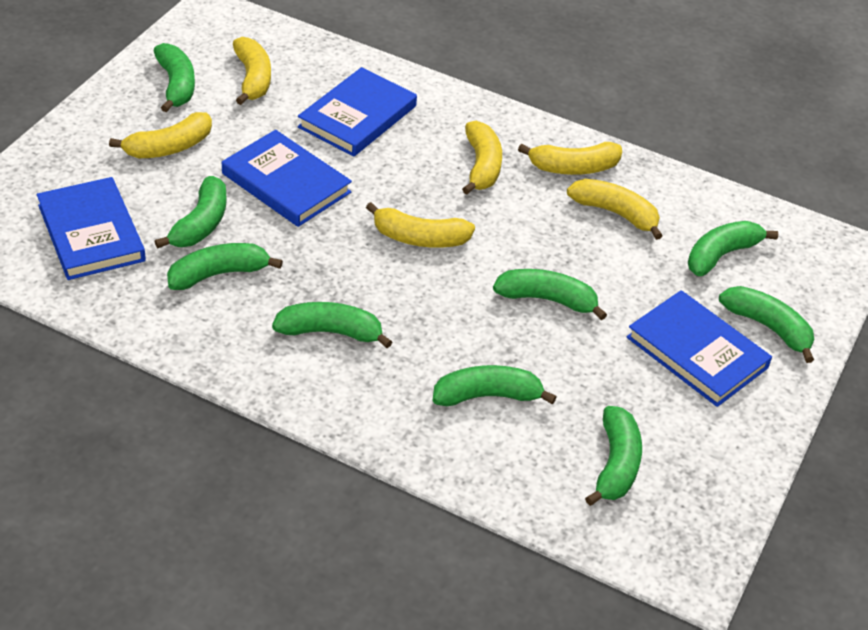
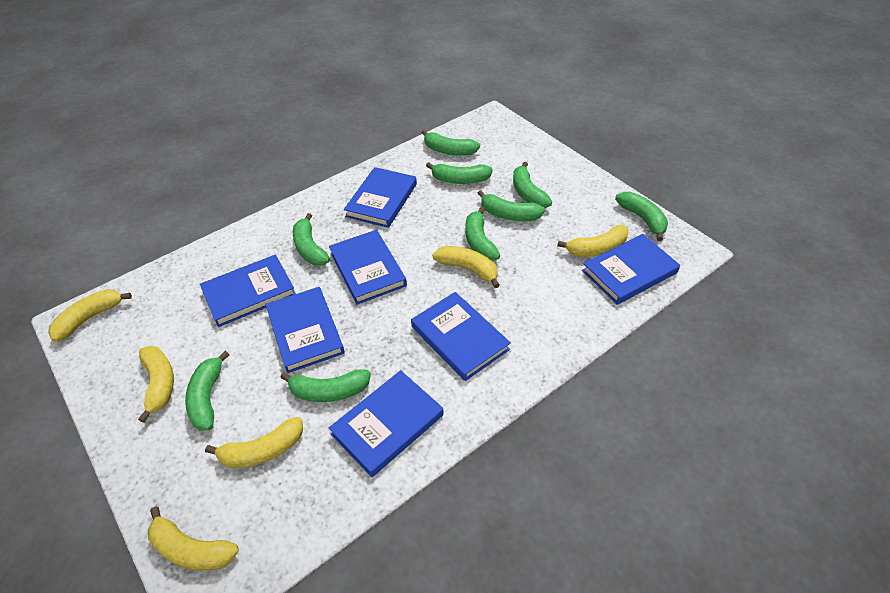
blue book: [37,177,146,280] [222,130,352,227] [298,67,417,157] [627,290,772,407] = 4 -> [200,255,296,327] [266,287,345,373] [329,230,407,304] [329,370,444,477] [344,167,417,228] [411,292,511,381] [582,234,680,305] = 7

